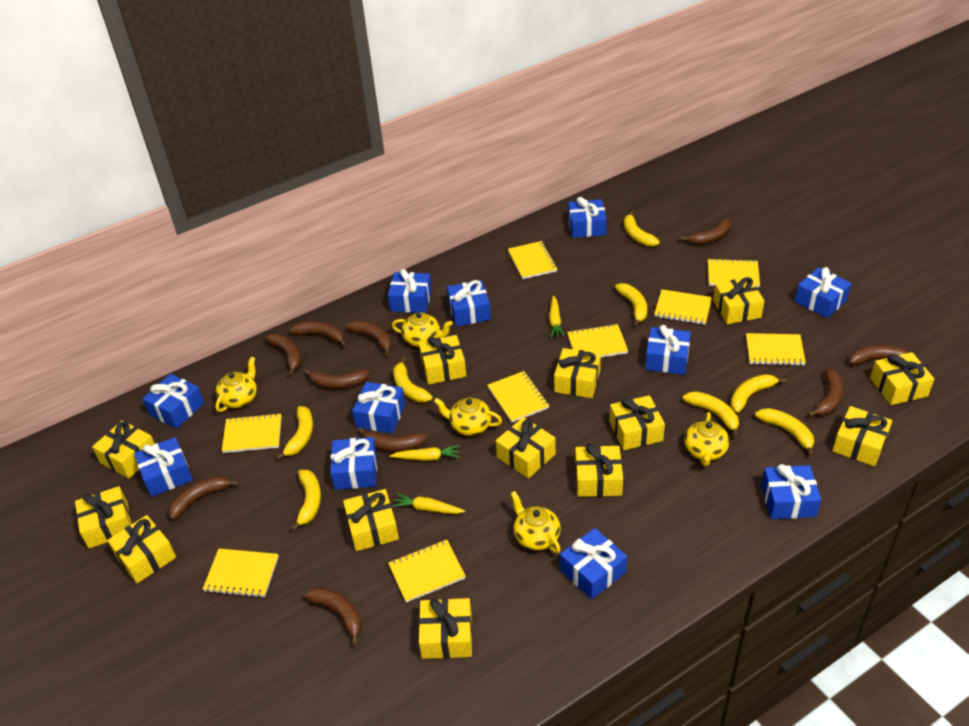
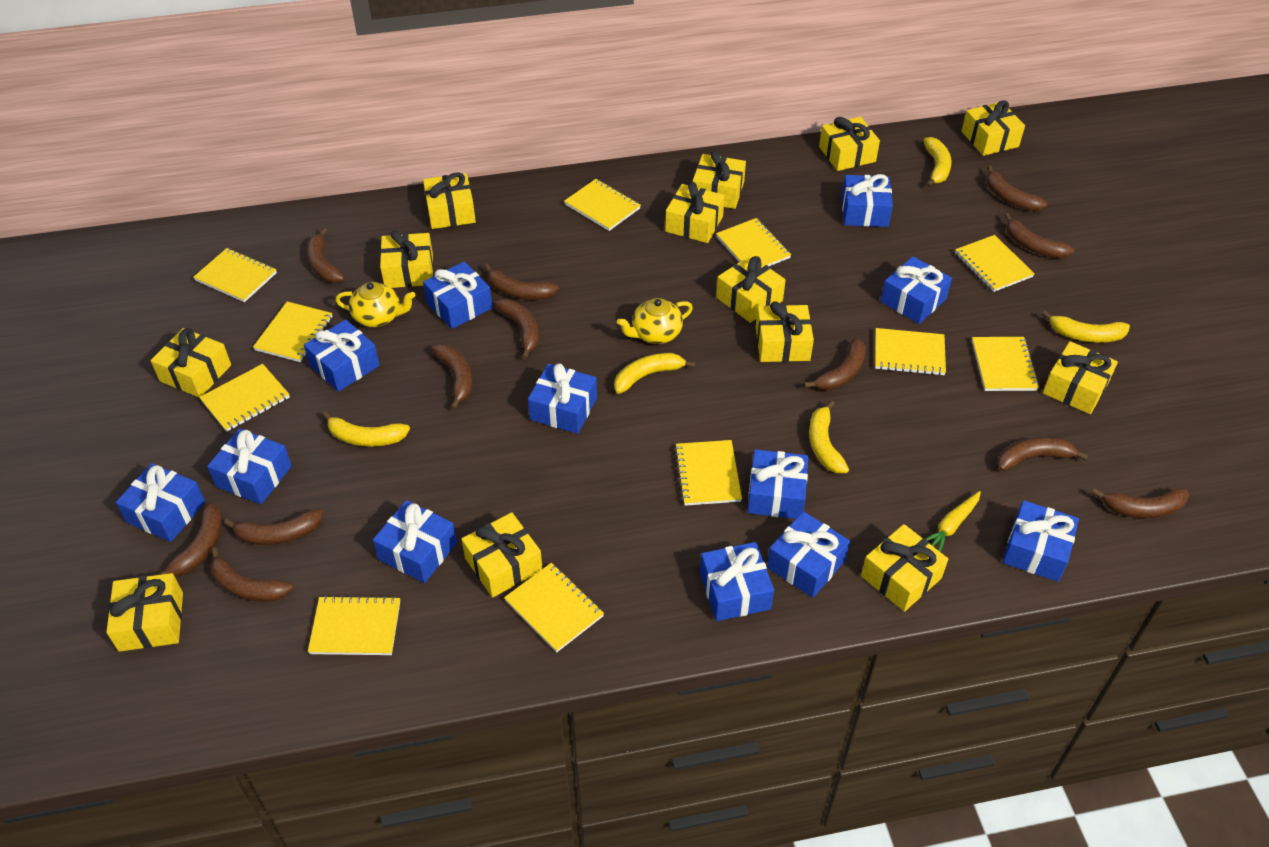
blue gift: [134,437,193,497] [142,374,204,429] [330,437,377,490] [352,382,406,434] [388,269,432,313] [447,280,491,326] [560,528,627,599] [568,197,607,238] [645,325,691,375] [761,464,821,519] [795,267,851,318] = 11 -> [116,463,205,542] [207,428,292,504] [304,319,380,392] [373,500,457,583] [423,262,493,329] [528,363,597,434] [700,542,774,621] [747,449,808,519] [767,511,850,598] [842,174,893,227] [881,256,952,324] [1003,500,1079,582] = 12
brown banana: [168,476,239,520] [265,334,301,376] [289,321,347,347] [303,587,362,646] [304,369,370,389] [346,320,392,356] [358,427,428,452] [681,218,731,245] [807,369,844,417] [849,345,921,365] = 10 -> [155,502,223,577] [210,547,293,602] [224,509,323,545] [306,228,345,283] [431,344,472,410] [484,264,559,300] [494,299,539,359] [804,337,866,390] [986,166,1047,211] [997,437,1088,471] [1005,213,1074,258] [1092,488,1189,518] = 12
yellow banana: [276,406,313,460] [290,470,321,531] [393,357,433,402] [615,283,647,327] [624,211,660,246] [683,391,739,437] [731,374,786,413] [755,408,814,456] = 8 -> [322,411,410,447] [614,353,695,394] [809,400,849,473] [923,137,952,187] [1042,311,1130,343] = 5
yellow carrot: [390,445,460,461] [392,493,465,514] [549,296,565,338] = 3 -> [926,491,981,552] = 1
yellow notebook: [203,549,279,598] [222,413,282,453] [388,540,466,603] [487,371,549,423] [508,241,557,279] [567,324,628,357] [654,289,712,325] [708,259,760,287] [746,333,806,366] = 9 -> [193,248,277,302] [199,364,290,432] [253,301,333,362] [308,595,400,655] [504,563,604,653] [564,179,641,231] [674,440,742,506] [716,218,791,266] [875,328,946,376] [955,235,1035,292] [972,337,1039,391] = 11
yellow teapot: [215,357,257,412] [392,312,453,347] [434,398,502,436] [510,491,561,553] [684,412,729,466] = 5 -> [335,282,416,327] [617,298,693,344] = 2

